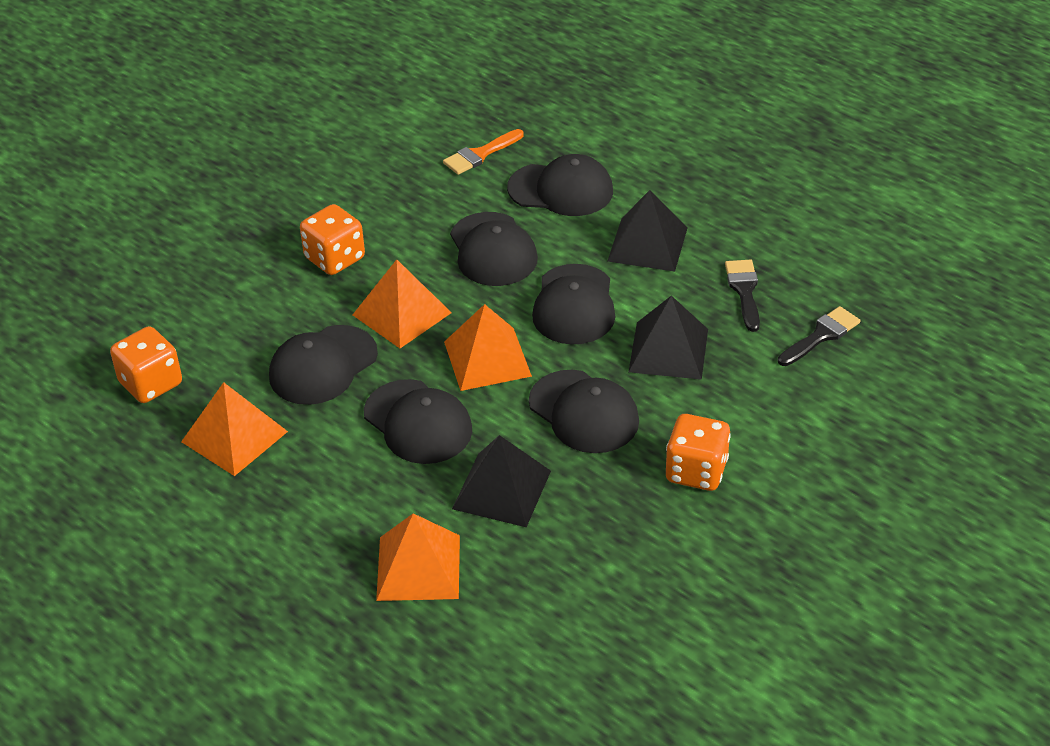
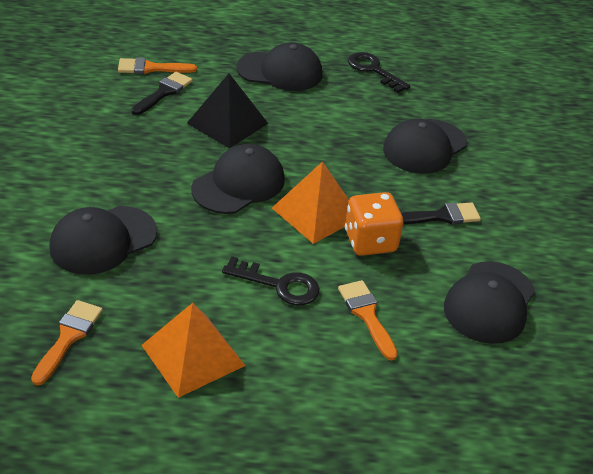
black cap: [269,325,378,405] [364,379,472,464] [450,212,538,286] [507,154,613,216] [529,370,639,453] [532,264,616,345] = 6 -> [49,206,157,275] [191,144,285,214] [237,42,322,91] [383,119,467,174] [444,261,535,344] = 5
black key: none = 0 -> [222,256,320,305] [348,52,410,93] = 2
black pyramid: [452,435,551,527] [607,190,687,272] [628,296,708,380] = 3 -> [187,73,268,149] = 1
orange brush: [443,129,524,175] = 1 -> [31,300,103,386] [118,58,197,74] [338,280,398,361] = 3
orange dice: [110,326,182,403] [300,204,365,275] [666,414,731,491] = 3 -> [345,192,403,256] = 1
orange pyramid: [181,382,288,476] [353,259,452,348] [376,513,460,601] [444,304,532,391] = 4 -> [142,303,245,398] [272,161,349,244] = 2

